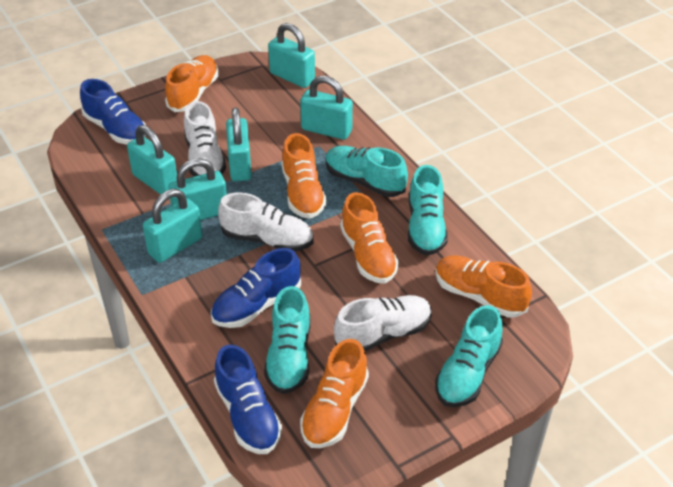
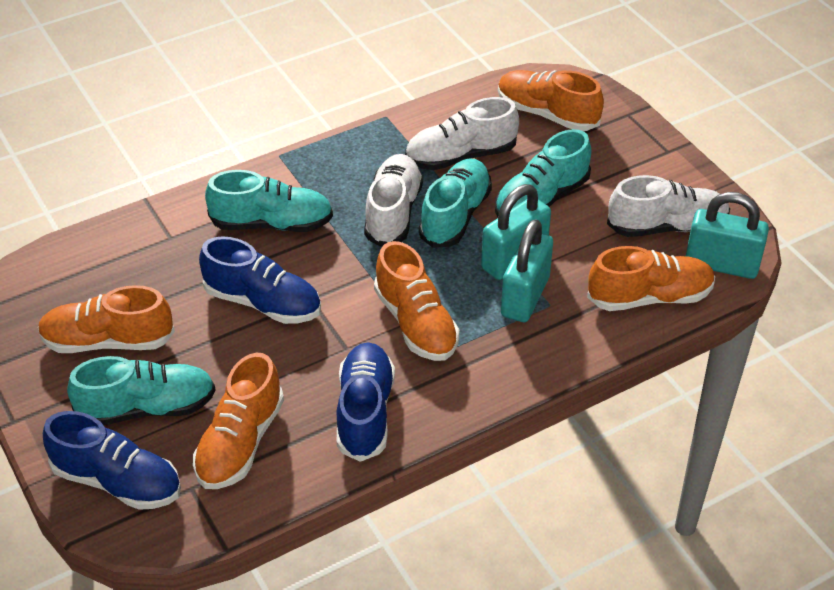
turquoise padlock: [127,125,177,195] [143,189,203,263] [168,158,227,220] [226,107,252,181] [268,23,315,88] [300,76,353,140] = 6 -> [481,184,551,280] [501,219,553,322] [686,192,769,279] = 3

